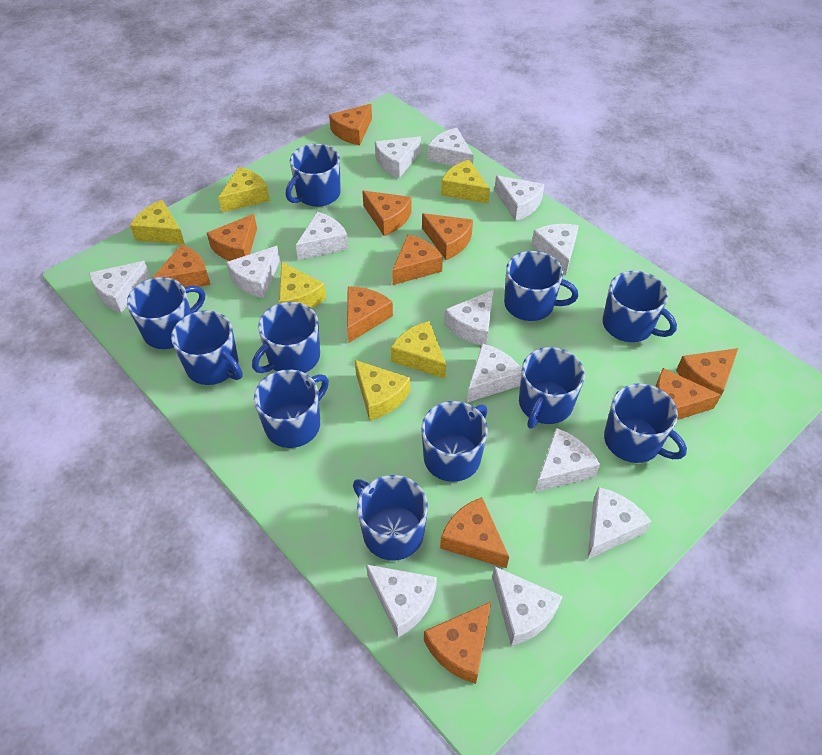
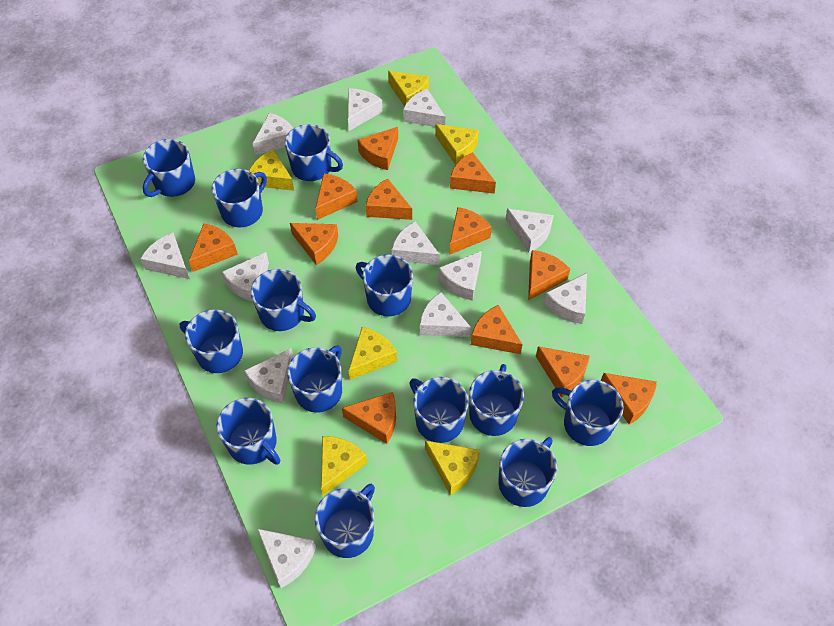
blue mug: [127,277,205,349] [171,311,242,385] [252,302,320,373] [254,370,329,448] [286,144,341,207] [353,475,428,560] [421,401,488,482] [504,251,578,321] [519,347,585,429] [603,271,677,342] [604,383,687,463] = 11 -> [143,139,195,197] [180,309,243,373] [212,169,267,228] [216,398,280,465] [251,269,316,331] [285,124,343,181] [287,345,342,413] [315,484,375,558] [356,255,413,316] [409,377,469,443] [469,364,524,436] [498,437,557,507] [552,380,624,446] = 13
orange cheese: [153,244,211,287] [207,214,257,261] [329,104,372,145] [347,287,393,343] [362,191,412,236] [392,234,443,285] [422,213,473,260] [424,602,491,684] [440,497,509,568] [655,368,721,420] [676,348,738,403] = 11 -> [189,224,238,272] [290,223,338,265] [315,173,358,220] [342,392,396,444] [358,127,398,170] [366,178,412,220] [449,207,492,255] [450,152,496,194] [471,305,523,354] [528,250,570,300] [536,346,590,398] [601,373,657,425] = 12
white cheese: [89,261,150,313] [226,246,280,298] [296,212,348,260] [366,564,437,638] [375,136,421,178] [428,128,474,166] [444,290,494,345] [467,343,522,403] [492,566,563,646] [494,175,545,221] [531,224,579,275] [535,428,600,492] [588,487,652,559] = 13 -> [140,233,190,279] [222,252,269,301] [244,348,294,403] [253,113,293,155] [257,529,316,588] [348,88,383,131] [392,221,440,265] [403,89,445,127] [420,292,471,337] [438,251,482,301] [505,208,554,253] [544,273,587,324] = 12

